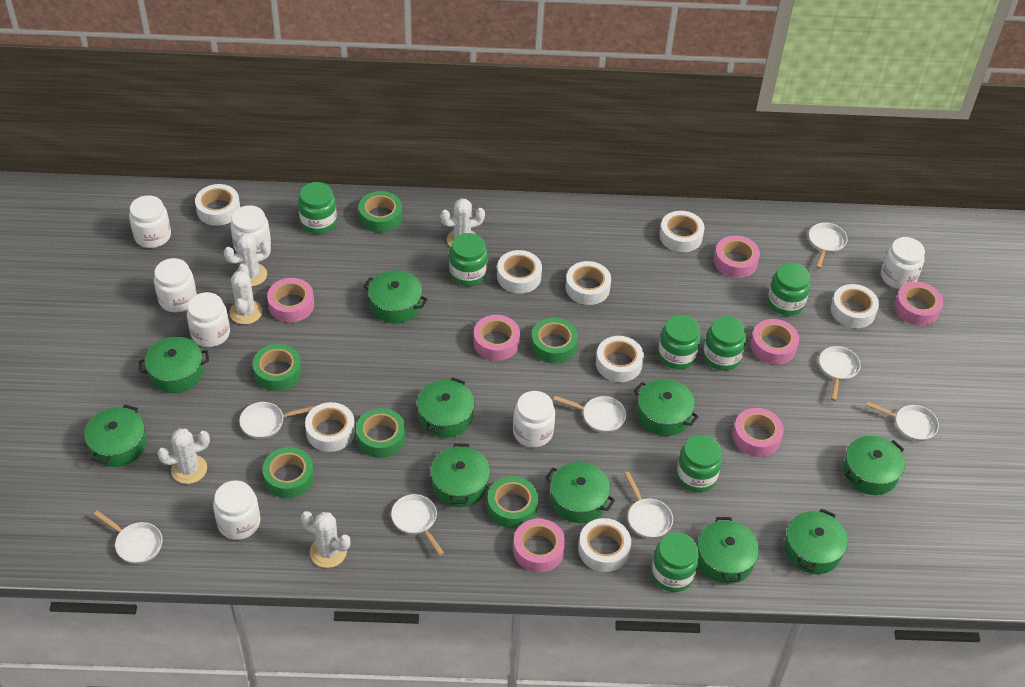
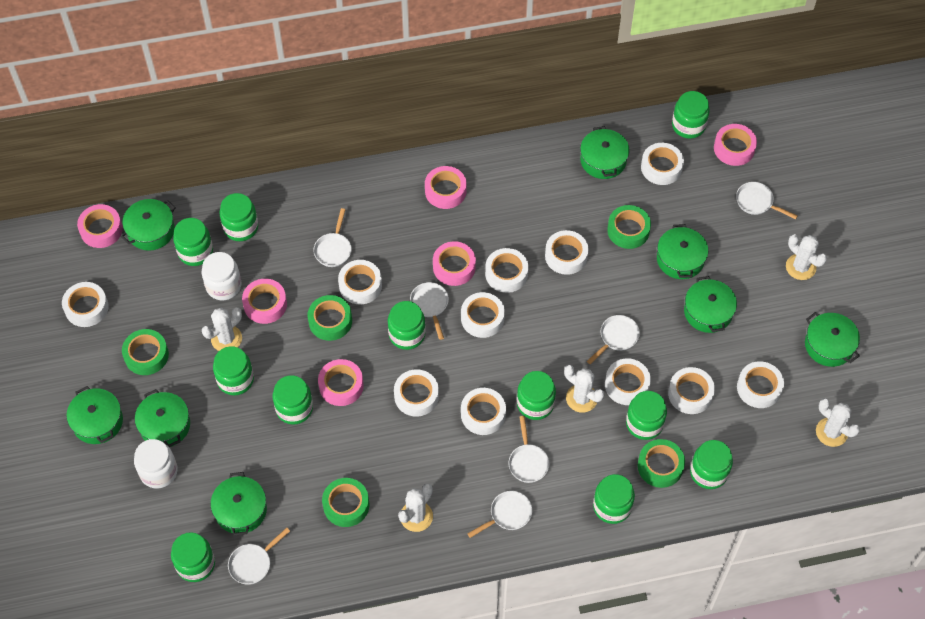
green jar: [298,182,337,234] [449,233,488,286] [651,532,699,592] [658,315,701,369] [676,435,722,492] [703,316,746,371] [768,263,811,316] = 7 -> [171,532,215,582] [173,218,213,266] [213,346,254,395] [219,193,258,241] [273,375,313,425] [388,301,426,350] [517,371,556,420] [593,474,635,524] [626,391,667,440] [672,91,710,139] [690,440,733,489] = 11
green pot: [84,405,146,467] [139,337,209,393] [363,270,428,323] [417,377,475,438] [430,443,490,507] [545,462,615,523] [634,379,699,436] [698,517,759,584] [784,509,848,574] [843,436,905,495] = 10 -> [67,386,123,444] [121,199,176,251] [135,389,190,447] [210,472,267,536] [580,126,630,179] [657,224,708,279] [684,276,737,333] [805,312,860,367] = 8
green tape: [252,344,302,391] [262,447,314,498] [356,408,406,458] [359,191,402,233] [487,476,538,529] [531,318,578,364] = 6 -> [122,329,169,375] [308,295,352,341] [322,478,369,527] [607,205,651,249] [638,439,685,488] = 5
pink tape: [267,278,314,323] [473,315,520,361] [513,519,565,572] [714,235,760,278] [733,408,784,457] [750,319,799,365] [894,282,943,326] = 7 -> [77,204,123,248] [242,279,287,324] [318,359,364,406] [425,166,466,209] [433,241,476,286] [714,124,757,166] = 6
white jar: [129,195,171,248] [154,258,197,312] [187,292,230,347] [213,481,260,540] [231,205,271,253] [513,391,555,447] [881,237,925,289] = 7 -> [134,439,178,489] [202,252,241,300] = 2
white pan: [94,511,163,564] [239,402,314,439] [391,494,444,556] [554,396,626,433] [624,472,673,539] [809,223,847,269] [819,346,861,401] [866,401,939,441] = 8 -> [228,528,290,585] [313,208,352,267] [410,282,449,340] [467,491,532,538] [508,416,549,483] [587,315,640,364] [736,182,797,219] = 7
white tape: [195,184,240,226] [305,402,355,452] [497,250,542,294] [566,261,611,305] [578,518,631,572] [596,336,644,382] [660,211,705,252] [831,284,879,328] = 8 -> [62,282,109,327] [338,260,382,305] [394,369,439,416] [461,292,505,338] [461,388,506,435] [485,248,528,293] [545,230,588,275] [605,358,651,405] [641,143,684,185] [668,367,715,414] [737,361,784,408] = 11

